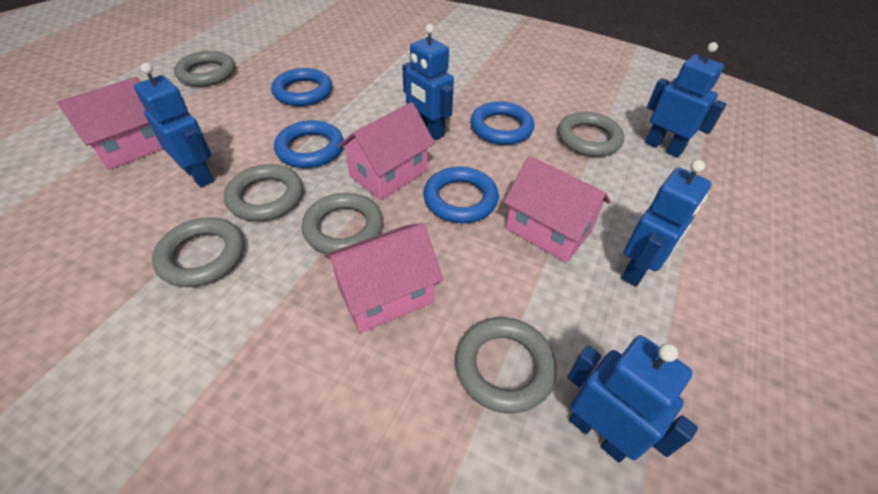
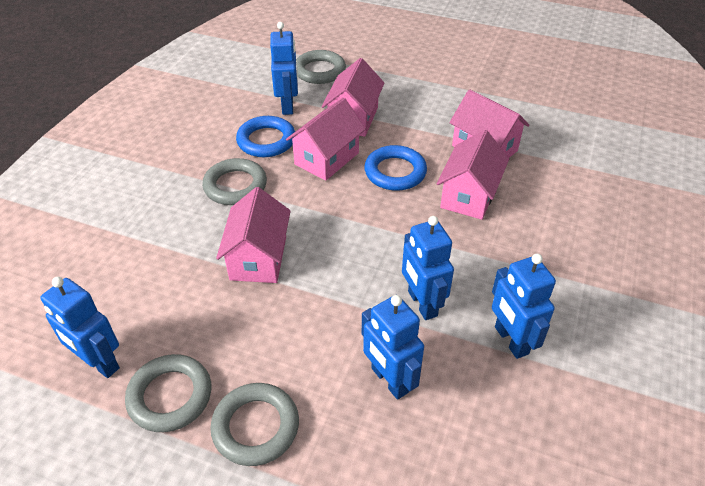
blue ring: [271,68,332,106] [274,120,344,168] [423,167,499,223] [470,101,534,145] = 4 -> [236,116,295,157] [364,145,427,191] = 2
grey ring: [152,217,244,287] [174,51,235,87] [224,164,303,221] [301,193,383,254] [455,317,557,414] [558,112,624,157] = 6 -> [125,354,211,432] [202,158,267,205] [210,383,299,466] [296,50,346,84] = 4
pink house: [57,77,163,170] [324,223,443,333] [338,102,435,200] [504,156,611,263] = 4 -> [216,187,291,283] [286,98,365,181] [321,58,385,137] [437,130,509,220] [449,89,529,158] = 5

